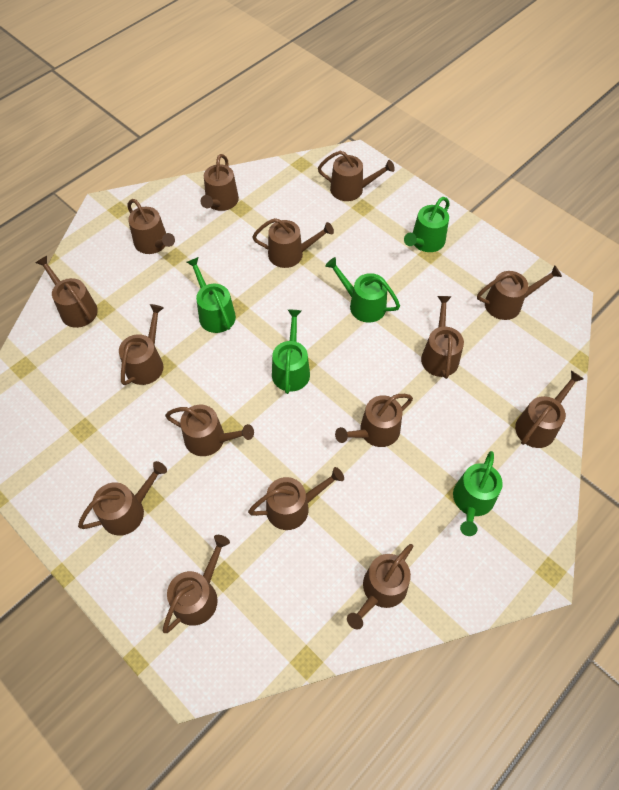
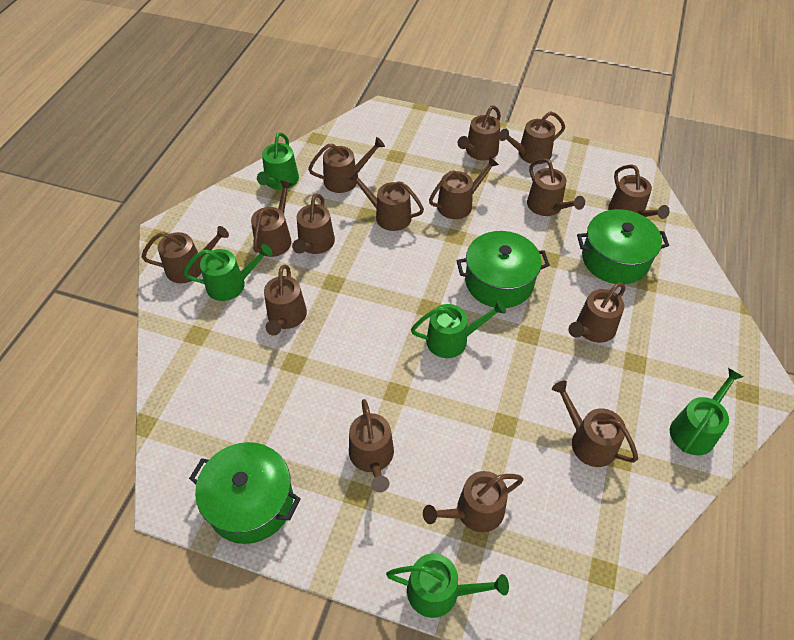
green pot: none = 0 -> [189,442,301,544] [456,231,550,308] [577,209,669,284] = 3

